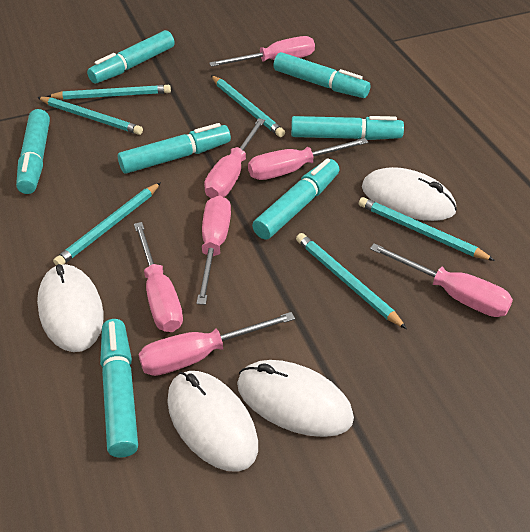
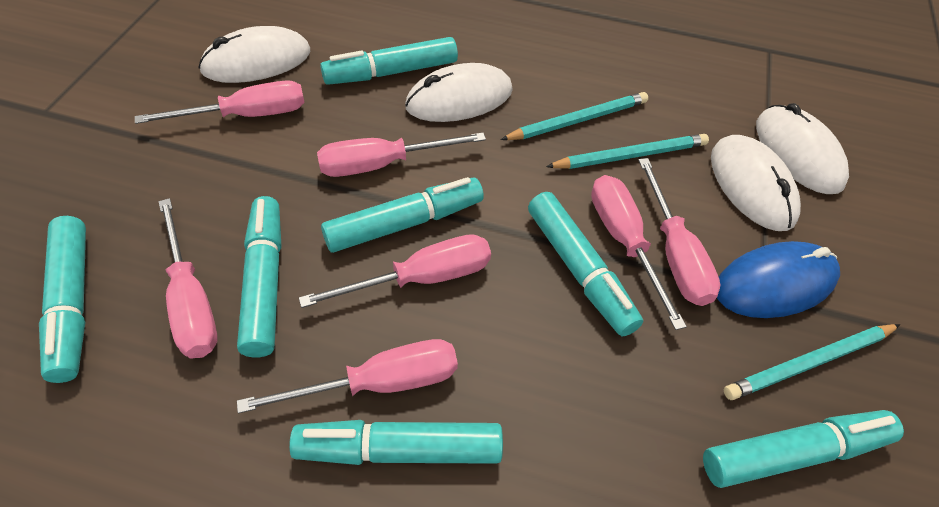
blue mouse: none = 0 -> [717,241,840,318] = 1
turquoise pencil: [37,97,143,135] [46,85,171,100] [53,182,161,266] [211,75,285,137] [296,233,407,329] [359,197,495,261] = 6 -> [500,92,648,140] [546,134,709,169] [724,324,900,400] = 3

